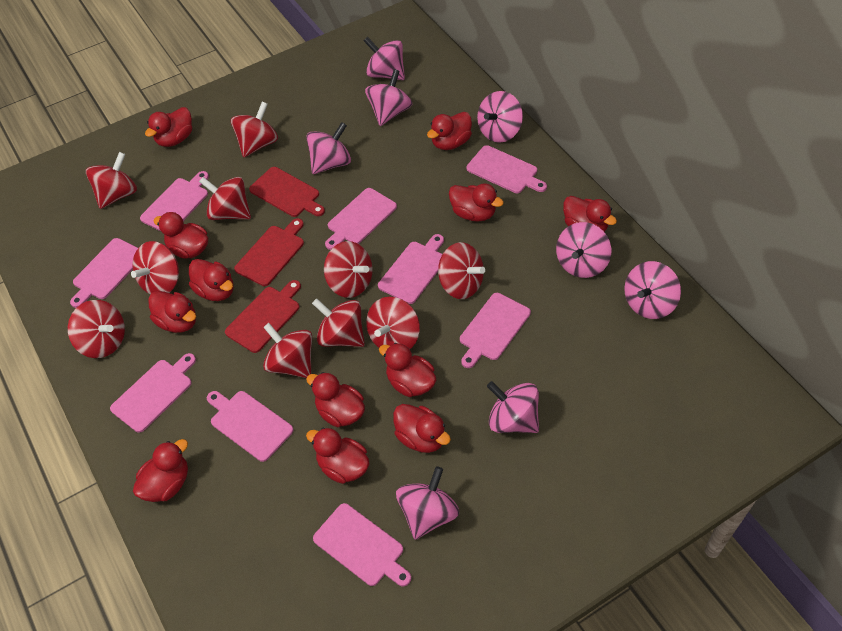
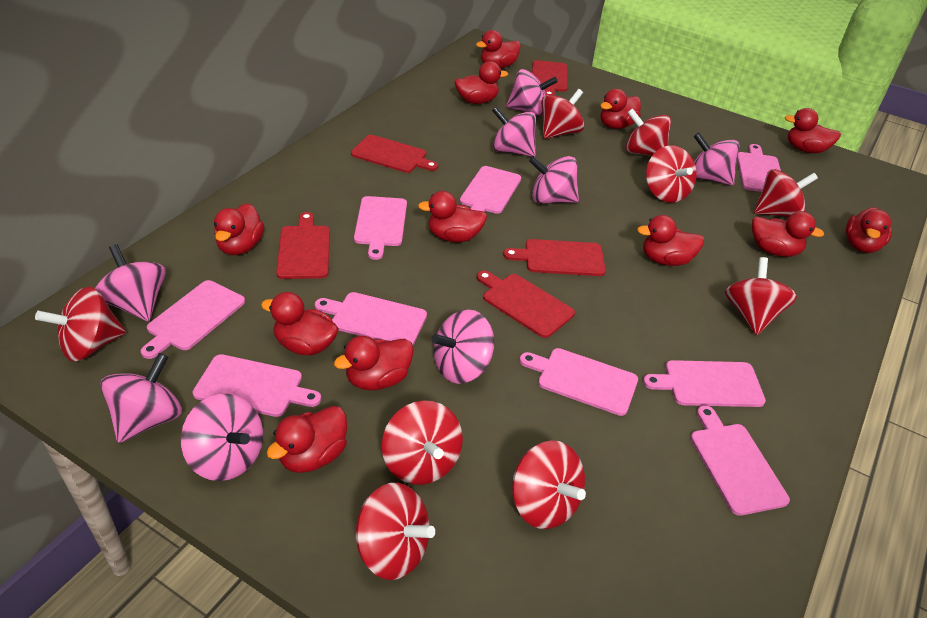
red cutting board: [225,280,301,353] [234,218,304,286] [249,167,325,217] = 3 -> [276,212,330,279] [351,135,438,173] [477,271,575,338] [503,239,606,276] [532,60,567,95] = 5
red spinning top: [68,300,125,358] [86,152,137,209] [131,241,179,294] [199,177,251,220] [231,102,278,158] [263,323,312,378] [312,299,365,347] [324,241,373,298] [366,297,420,349] [438,242,485,299] = 10 -> [35,287,126,362] [356,483,435,580] [382,400,463,485] [512,440,586,529] [541,89,584,139] [625,108,671,156] [646,145,697,203] [725,257,797,335] [754,169,818,217] = 9

